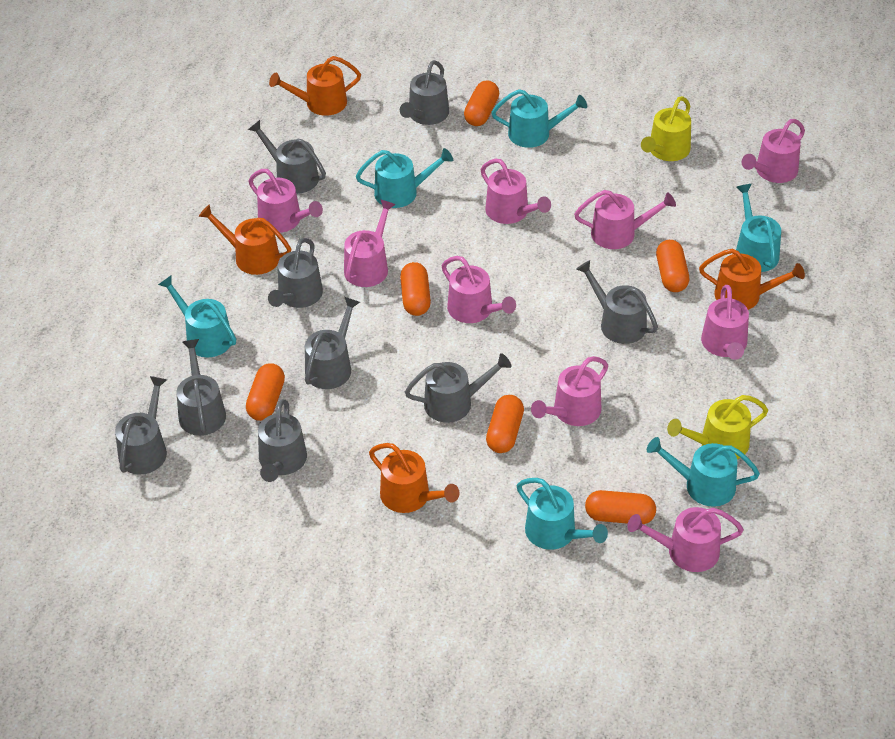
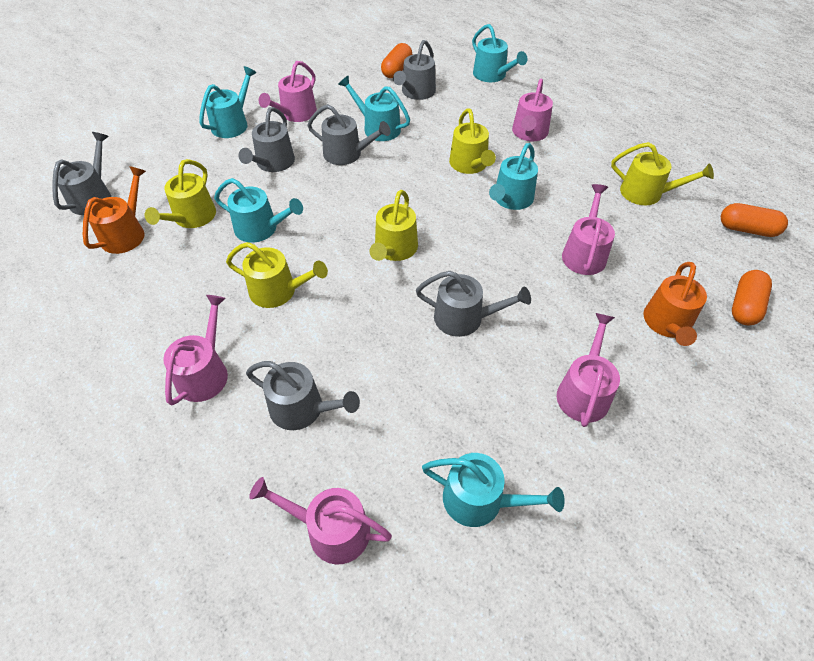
grey watering can: [115,376,167,475] [177,339,226,436] [248,120,326,194] [258,399,307,482] [268,238,323,308] [305,297,360,389] [400,60,449,125] [405,353,512,423] [576,260,658,344] = 9 -> [52,132,111,215] [239,107,295,172] [246,361,360,430] [307,104,391,165] [393,40,436,100] [416,271,531,337] = 6
orange capsule: [246,363,285,421] [400,262,431,316] [464,80,499,126] [486,395,524,453] [585,490,656,524] [656,240,689,292] = 6 -> [381,43,412,78] [721,203,788,237] [732,270,772,325] = 3
orange watering can: [198,205,291,275] [269,56,361,116] [369,443,459,513] [699,249,805,310] = 4 -> [83,166,146,254] [644,262,707,346] = 2
pink watering can: [248,169,323,233] [344,199,396,287] [442,256,516,323] [480,159,551,224] [531,356,608,426] [574,190,676,249] [627,507,744,572] [701,285,749,360] [742,119,805,183] = 9 -> [163,295,228,405] [249,477,392,564] [259,61,317,122] [512,78,553,141] [557,313,620,427] [562,184,615,275] = 6
yellow watering can: [641,96,691,161] [667,395,768,459] = 2 -> [145,159,216,228] [226,242,328,308] [370,190,418,261] [449,108,496,174] [611,142,714,205] = 5

